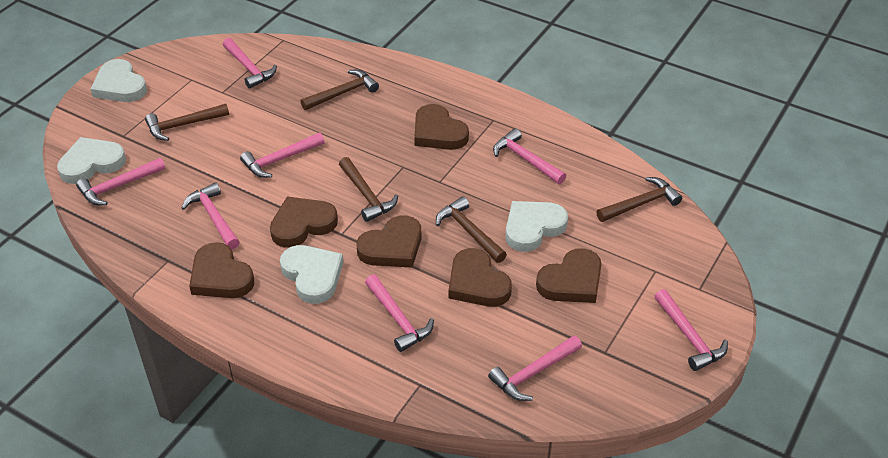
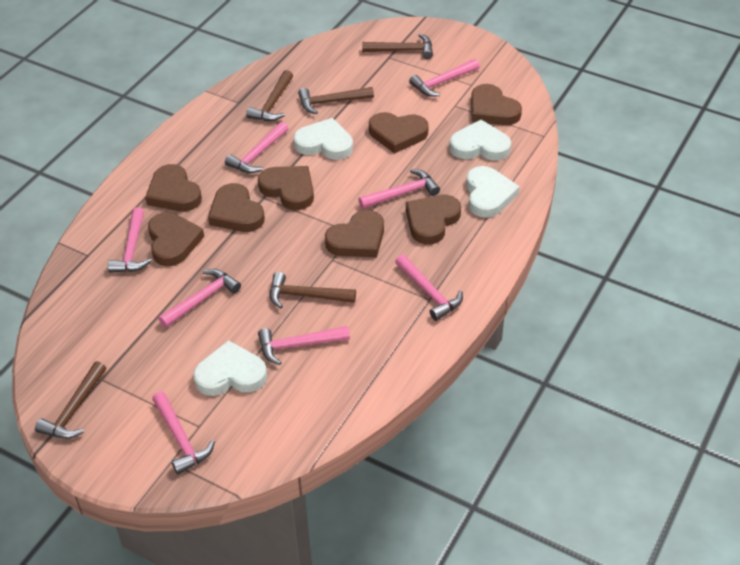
brown heart: [189,242,254,298] [270,196,338,248] [357,215,422,268] [414,104,469,150] [448,248,512,307] [536,248,602,303] = 6 -> [145,164,202,211] [148,212,204,266] [208,183,265,232] [258,166,314,210] [325,210,384,257] [369,112,429,154] [406,195,461,244] [471,84,522,125] = 8

